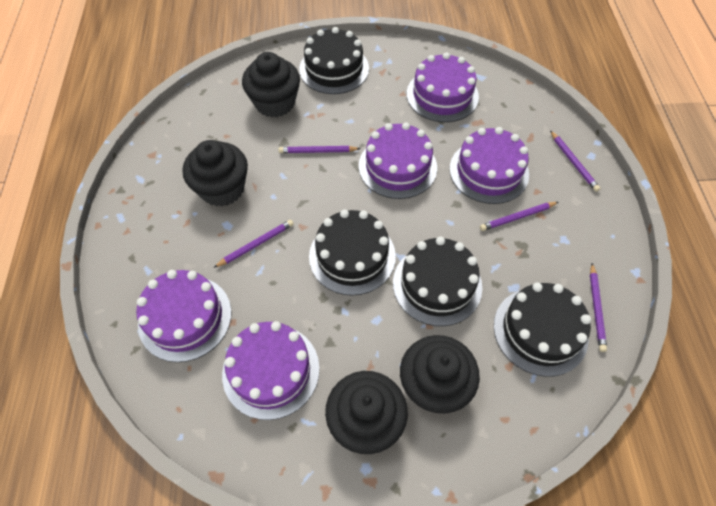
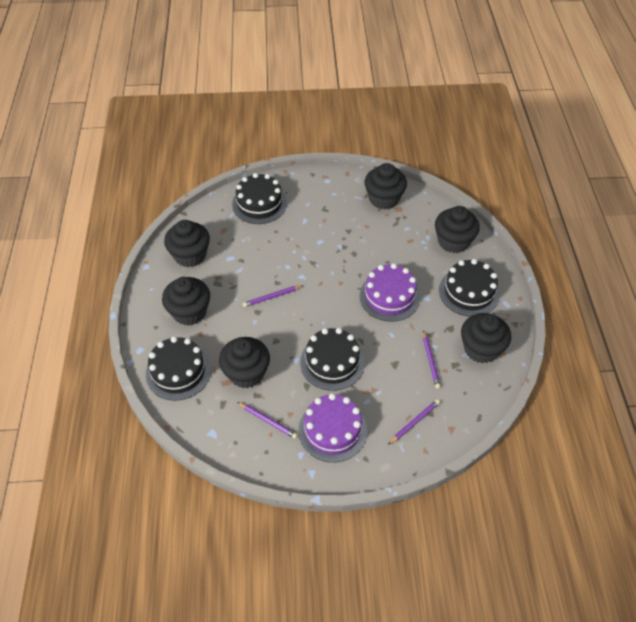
black cupcake: [183,140,248,207] [242,52,300,117] [325,371,408,454] [400,335,480,414] = 4 -> [162,277,210,326] [164,220,210,267] [219,337,270,388] [365,163,407,209] [435,206,480,253] [461,313,511,363] = 6
purple cake: [136,270,232,362] [222,321,320,420] [359,122,437,199] [407,52,479,122] [450,127,529,204] = 5 -> [299,393,367,462] [360,263,420,322] = 2
purple pencil: [213,220,294,268] [278,146,361,153] [480,202,558,231] [550,130,600,192] [590,263,607,352] = 5 -> [238,402,298,439] [243,285,303,307] [388,399,440,445] [423,330,441,389] = 4

